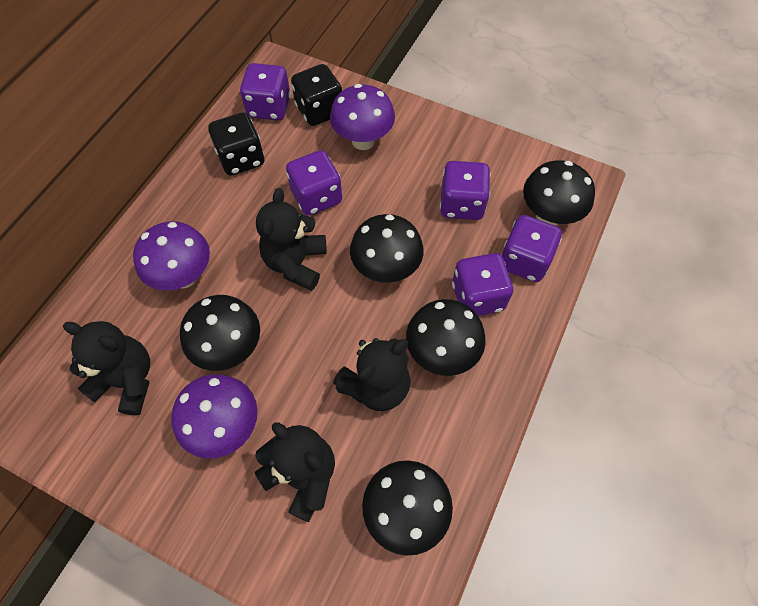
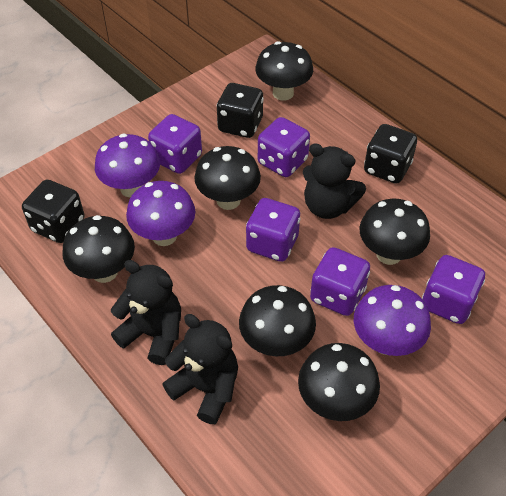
black dice: [208,112,265,176] [291,64,342,126] = 2 -> [22,180,84,243] [216,83,264,138] [364,124,417,184] = 3
black mushroom: [180,295,260,371] [350,214,424,283] [362,460,453,556] [406,299,486,376] [523,160,595,226] = 5 -> [62,215,135,283] [194,146,261,210] [239,285,316,356] [255,41,313,101] [298,343,380,421] [359,199,430,265] = 6
black teddy bear: [63,321,150,415] [254,422,335,522] [256,188,327,291] [333,338,411,411] = 4 -> [111,260,181,365] [163,314,238,424] [303,143,366,219] = 3

